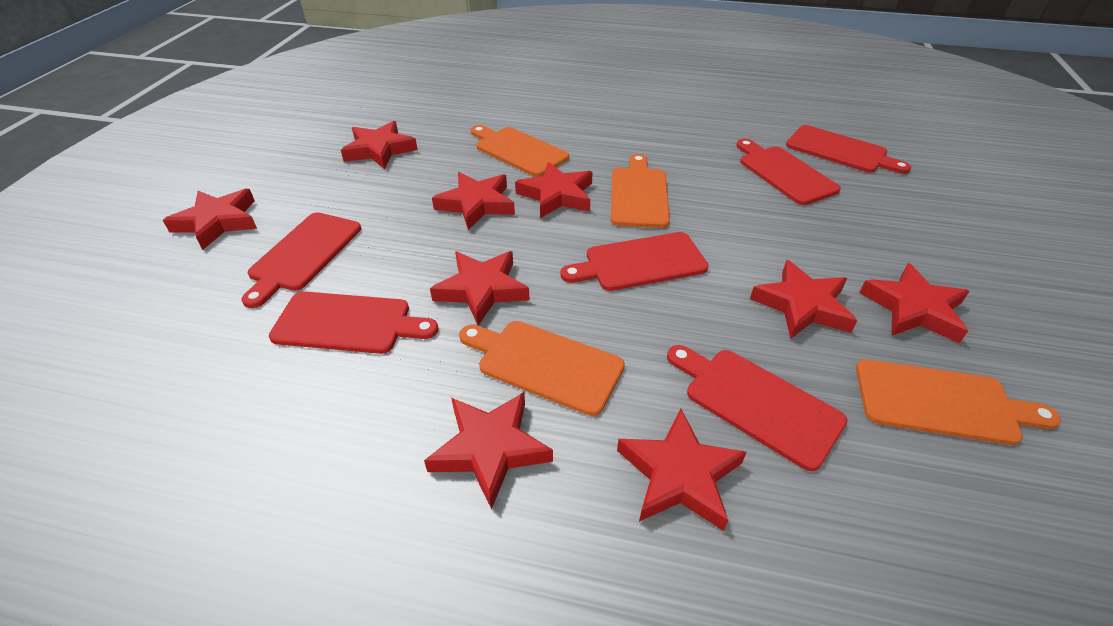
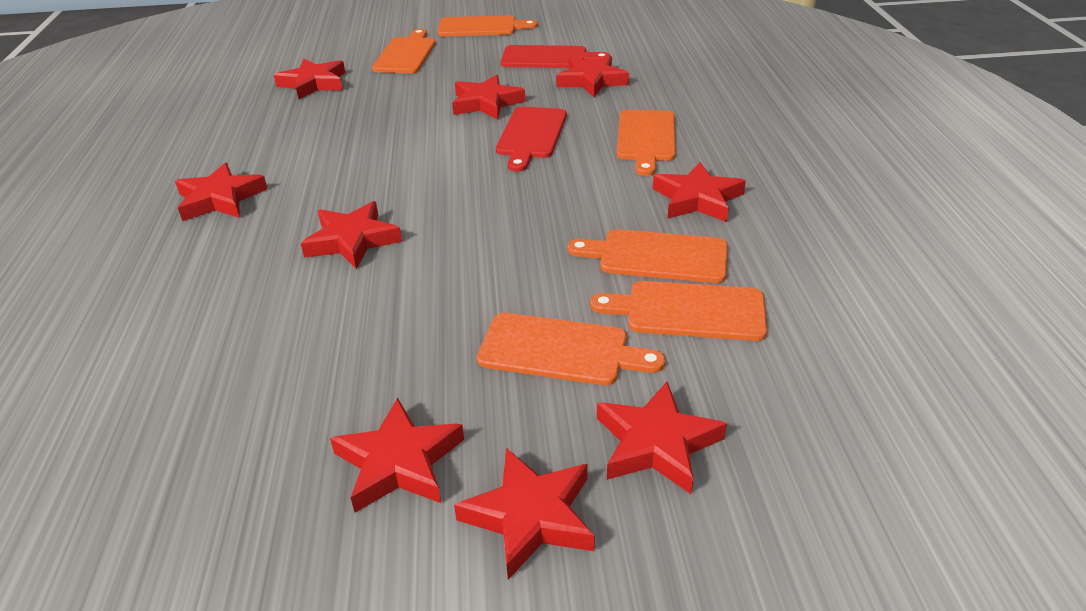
orange cutting board: [459,321,625,416] [471,125,569,177] [611,154,670,228] [856,359,1061,445] = 4 -> [372,29,436,73] [437,15,538,36] [477,313,665,385] [567,229,728,283] [590,281,767,341] [617,110,676,176] = 6
red cutting board: [241,212,361,308] [269,291,438,354] [561,232,709,291] [667,345,847,471] [736,139,841,205] [786,125,911,174] = 6 -> [496,107,567,172] [501,45,610,68] = 2

